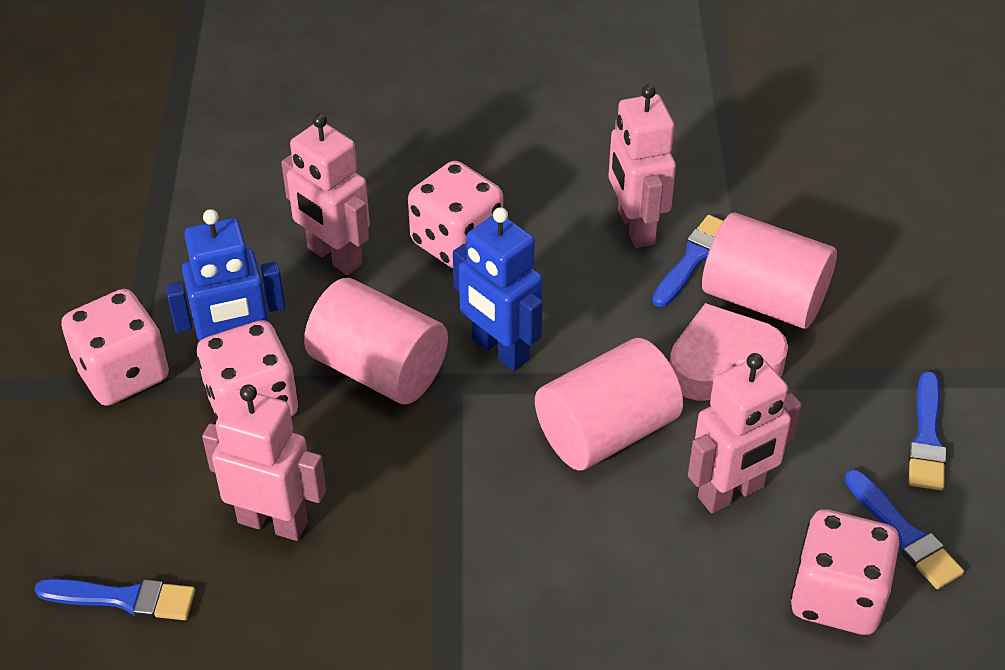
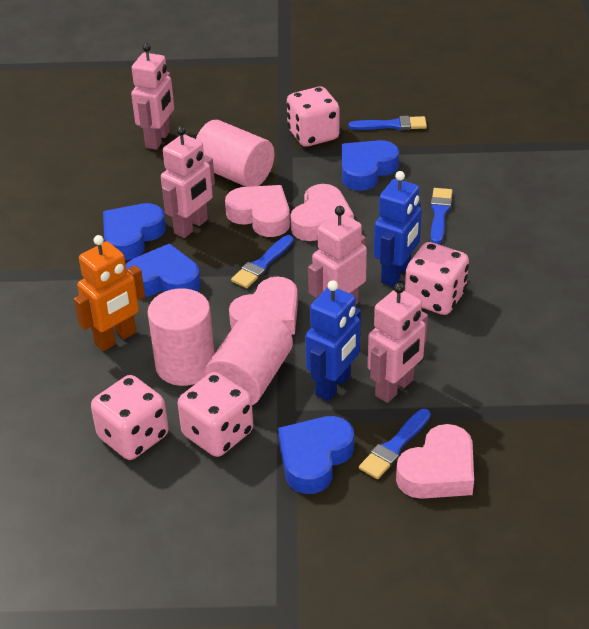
blue heart: none = 0 -> [103,203,166,260] [126,243,200,296] [278,416,354,494] [342,140,399,191] = 4
orange robot: none = 0 -> [74,235,145,351] = 1
pink heart: [670,303,788,401] = 1 -> [225,185,290,237] [229,277,298,335] [290,184,354,241] [396,424,474,499] = 4

